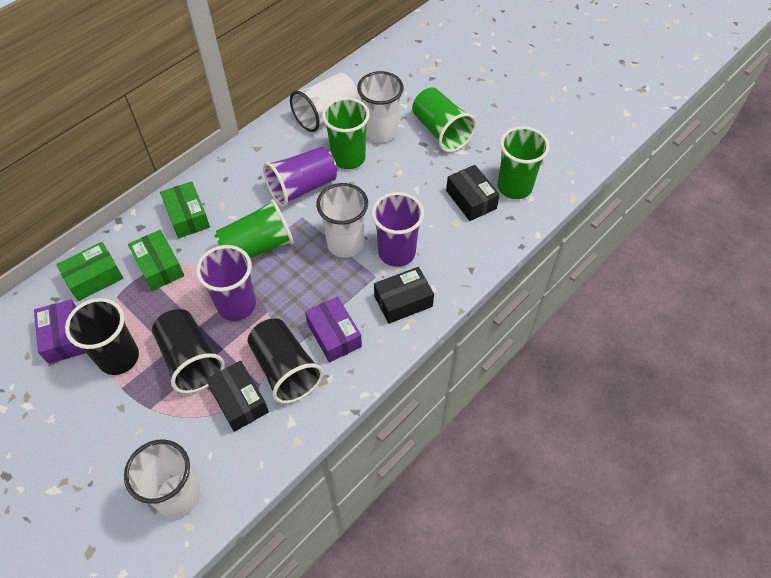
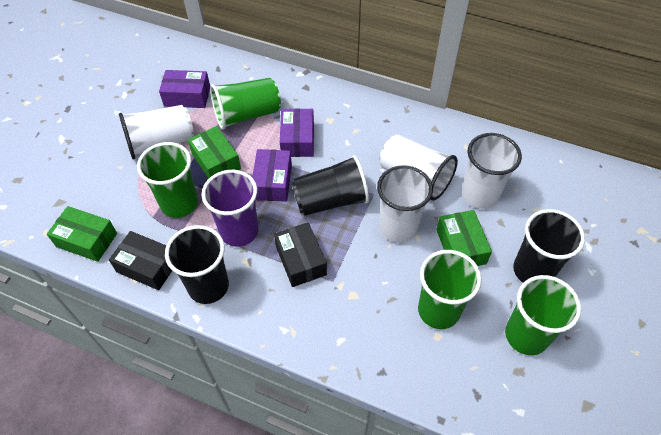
black box: [206,361,269,432] [374,267,434,324] [446,165,500,221] = 3 -> [109,231,172,290] [274,222,327,287] = 2
purple box: [34,300,86,364] [305,297,362,362] = 2 -> [159,70,210,108] [252,149,292,202] [280,108,314,157] = 3
purple cup: [196,245,256,321] [263,147,337,207] [372,192,424,267] = 3 -> [201,170,259,247] = 1

